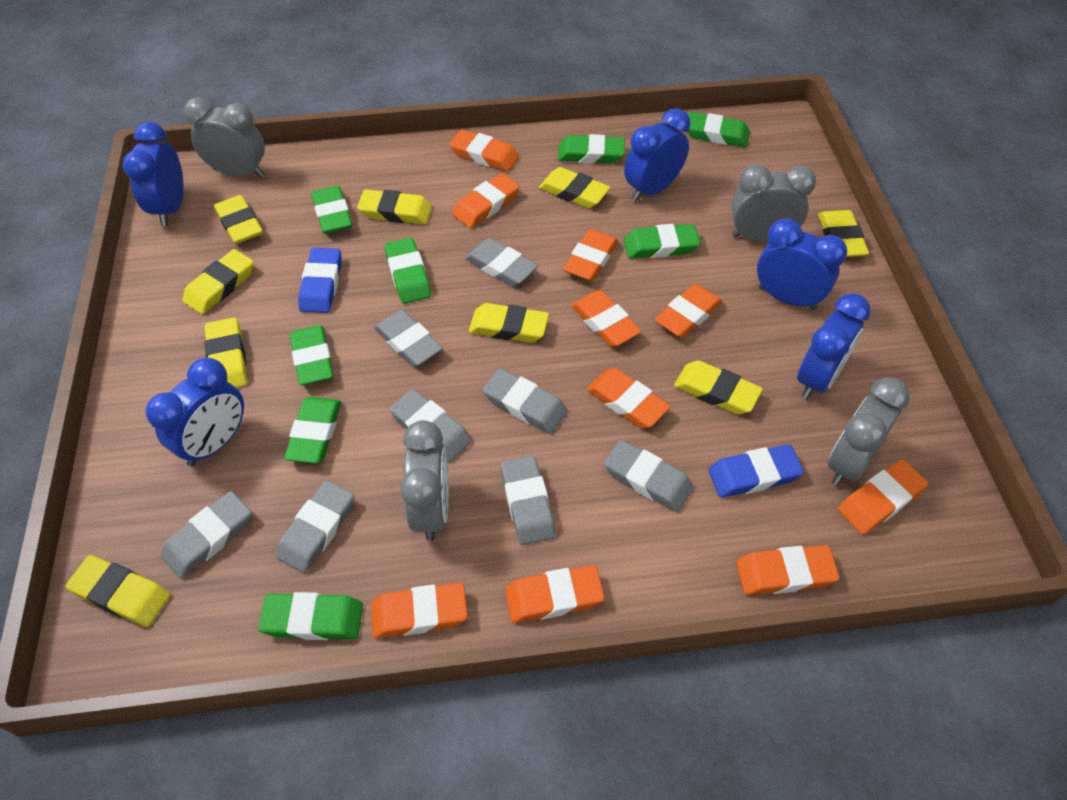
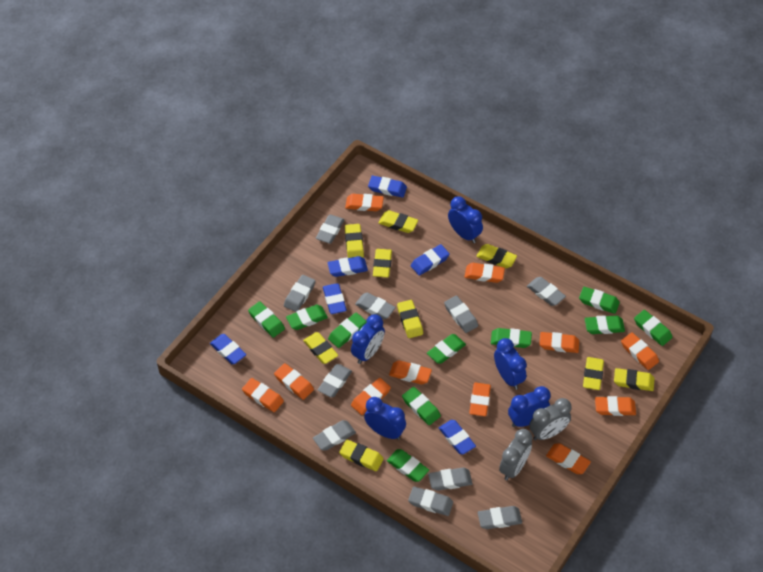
blue eraser: [298,248,342,313] [708,444,804,498] = 2 -> [210,334,247,364] [323,283,347,314] [328,256,368,277] [368,176,407,198] [411,244,450,276] [439,420,476,455] = 6
green eraser: [258,592,363,640] [284,397,341,464] [290,325,334,385] [311,186,352,234] [384,238,431,304] [558,134,625,163] [624,224,700,259] [688,112,750,147] = 8 -> [248,301,285,338] [286,305,328,330] [328,313,367,348] [387,449,429,482] [402,387,441,425] [427,334,466,364] [491,328,532,348] [579,287,620,314] [585,315,625,334] [634,310,672,346] = 10
grey clock: [184,97,265,178] [400,420,449,541] [731,164,816,242] [828,378,910,486] = 4 -> [499,429,533,480] [529,398,572,441] = 2
grey eraser: [161,491,252,579] [276,481,354,573] [374,310,443,367] [390,389,472,462] [465,238,538,286] [483,368,568,434] [501,455,555,545] [604,440,694,512] = 8 -> [284,275,315,312] [313,420,356,451] [316,215,345,243] [318,364,352,397] [355,292,396,319] [408,486,453,516] [428,467,473,491] [444,295,478,333] [478,506,522,529] [527,277,566,306] = 10
orange eraser: [371,583,467,638] [450,129,519,171] [452,173,520,228] [505,565,604,623] [563,229,618,281] [571,290,642,347] [587,368,670,428] [655,284,722,338] [736,545,840,595] [838,459,928,535] = 10 -> [242,378,284,412] [274,363,314,400] [345,194,384,211] [351,378,391,415] [389,360,432,384] [464,263,505,283] [469,382,491,416] [539,332,579,353] [546,443,591,474] [595,396,636,416] [621,332,659,370] = 11

